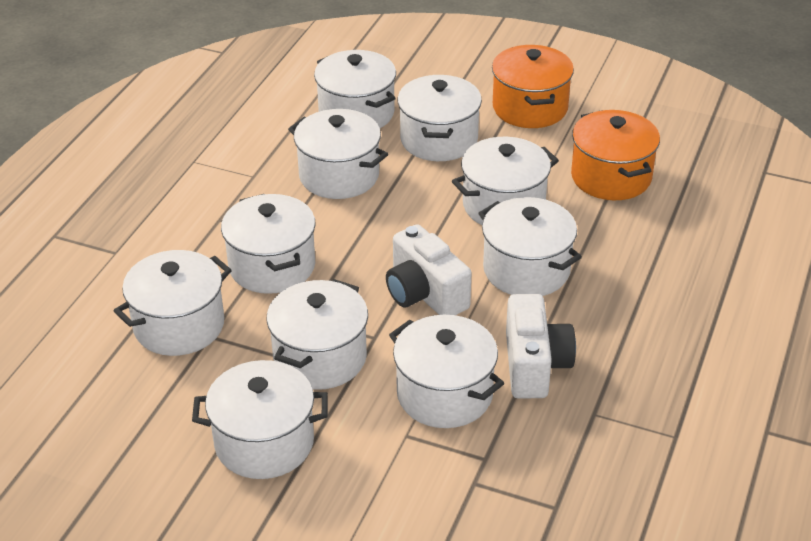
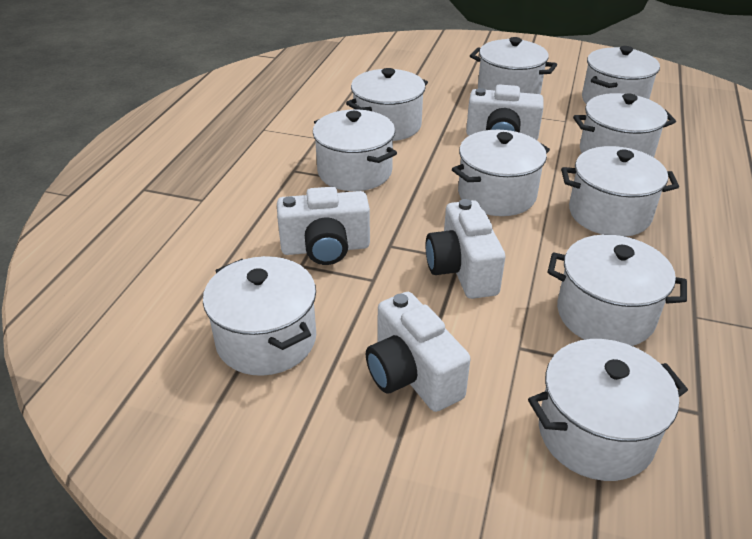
orange pot: [492,45,574,128] [571,110,660,200] = 2 -> none = 0
white camera: [386,224,471,315] [506,294,576,399] = 2 -> [277,187,370,265] [366,292,471,412] [425,199,505,299] [466,84,544,140] = 4

